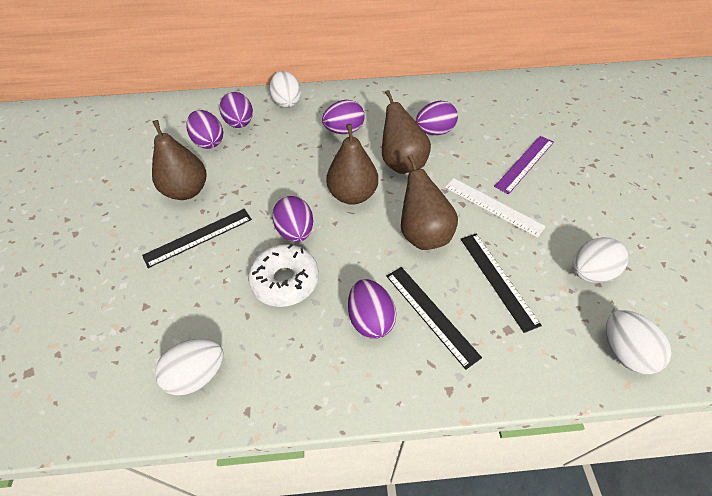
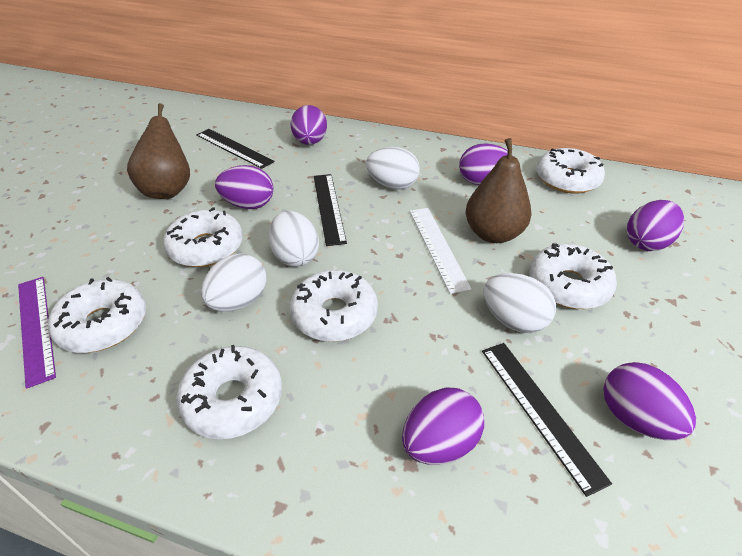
brown pear: [152,120,207,200] [326,124,378,205] [382,90,431,174] [401,154,458,250] = 4 -> [127,103,190,199] [466,138,532,243] = 2
white donut: [248,244,319,307] = 1 -> [48,277,146,353] [163,207,243,267] [176,345,282,439] [290,270,378,342] [529,243,617,309] [537,148,605,194] = 6

